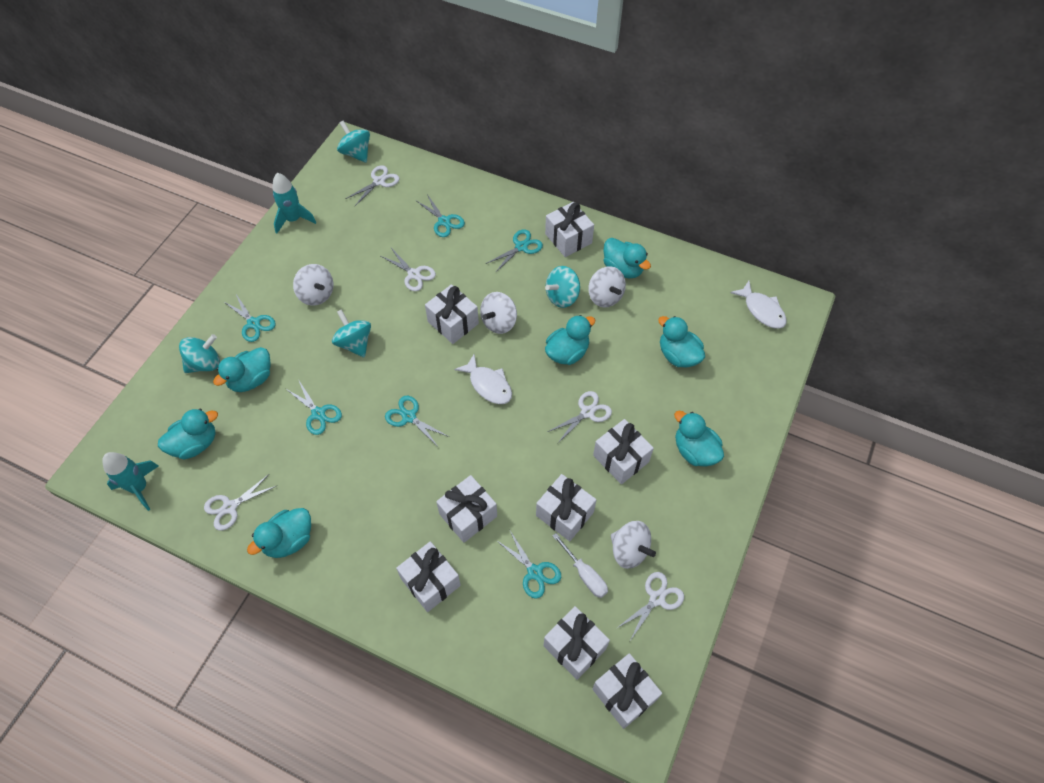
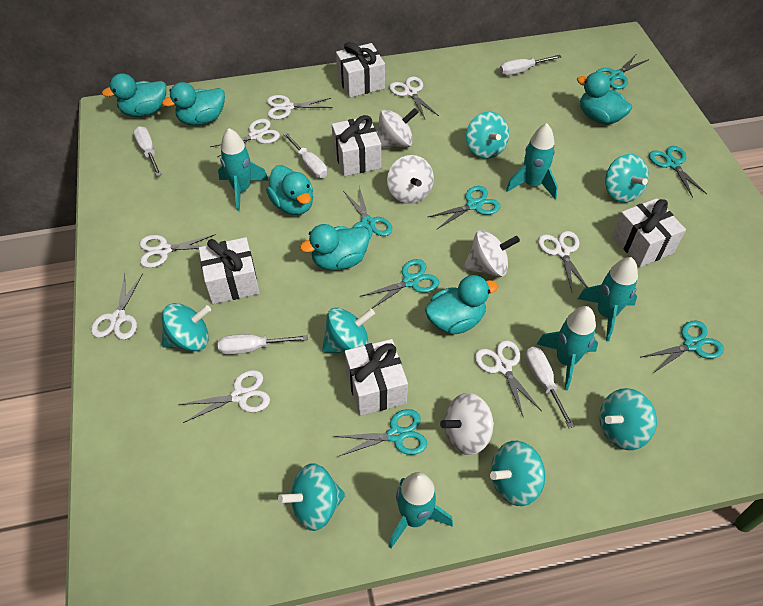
turquoise duck: [158,409,218,460] [213,347,271,392] [247,508,311,558] [545,315,596,365] [603,238,651,278] [658,316,705,367] [674,411,724,467] = 7 -> [102,73,166,117] [162,82,225,126] [266,165,313,215] [300,224,370,271] [425,275,498,335] [577,72,632,125] = 6
turquoise rocket: [102,452,159,511] [272,173,316,234] = 2 -> [218,128,269,211] [389,472,453,548] [506,123,558,199] [537,306,598,391] [578,257,638,341] = 5
turquoise scissors: [223,294,276,342] [286,381,342,435] [385,396,449,448] [417,194,465,237] [486,229,543,273] [496,529,561,599] = 6 -> [333,409,427,457] [344,187,392,240] [360,259,439,309] [428,186,501,229] [596,55,649,89] [642,320,724,374] [649,146,707,198] = 7
turquoise spinning top: [179,334,220,373] [332,309,371,357] [337,121,370,163] [545,266,580,308] = 4 -> [162,303,211,351] [278,463,346,531] [322,308,375,353] [466,112,509,159] [490,441,545,506] [599,388,657,450] [605,154,649,203] = 7
white fish: [454,354,512,404] [730,281,787,329] = 2 -> none = 0
white gift: [396,541,461,612] [425,284,479,344] [436,475,497,543] [536,474,596,541] [544,606,610,680] [545,202,594,257] [592,653,662,729] [593,419,654,484] = 8 -> [199,237,260,304] [332,115,381,176] [336,42,385,98] [345,339,408,416] [612,198,686,267] = 5
white scissors: [204,474,276,530] [345,165,400,206] [381,248,436,291] [548,391,612,444] [617,572,684,641] = 5 -> [91,273,143,340] [140,234,216,268] [178,370,270,423] [210,119,280,157] [267,95,332,120] [389,77,439,119] [475,340,542,418] [538,231,588,291] = 8
white screwdriver: [552,533,608,598] = 1 -> [133,126,162,176] [218,334,308,355] [283,132,327,178] [499,55,561,75] [525,347,575,428] = 5

